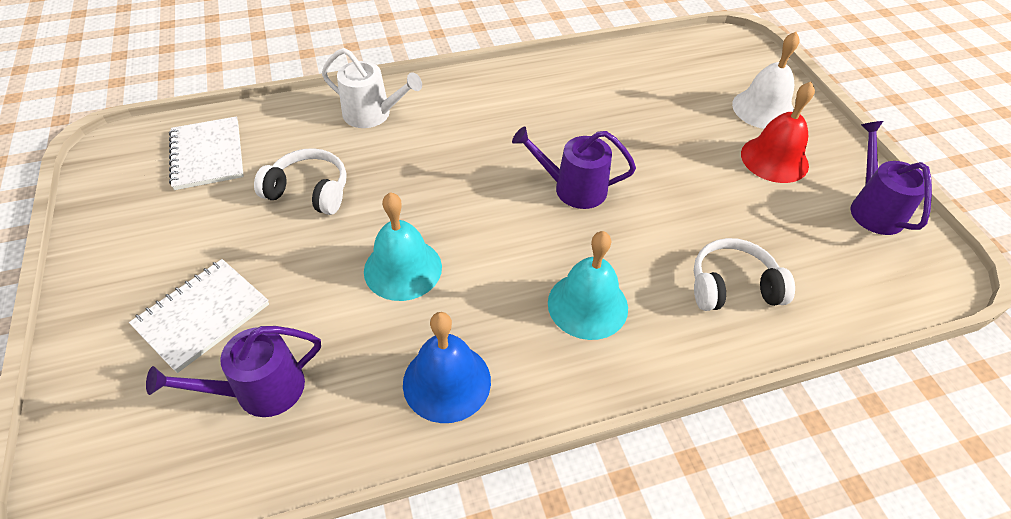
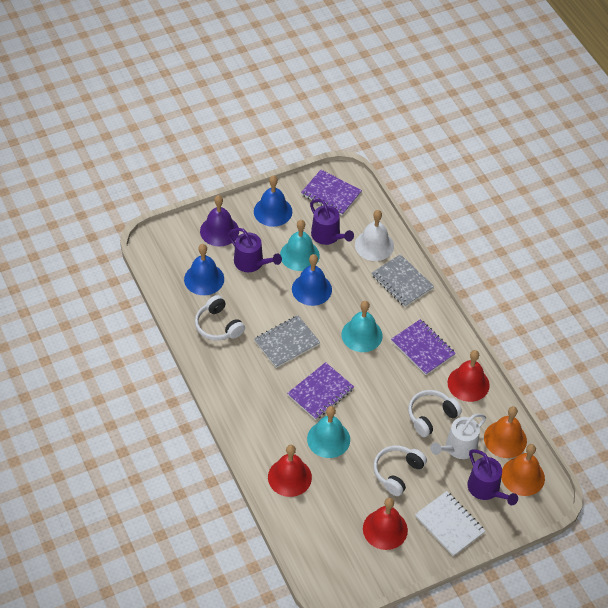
blue bell: [403,312,491,423] = 1 -> [184,244,224,295] [254,176,292,227] [292,254,332,306] = 3
grey notebook: none = 0 -> [254,315,320,368] [372,254,434,307] = 2
orange bell: none = 0 -> [484,406,527,458] [501,444,545,496] = 2
purple bell: none = 0 -> [200,195,239,247] = 1
purple notebook: none = 0 -> [287,362,354,420] [301,170,362,215] [391,319,456,375] = 3
red bell: [741,82,815,183] = 1 -> [268,445,312,497] [363,498,408,550] [448,350,490,402] = 3
turquoise bell: [364,192,442,301] [548,231,628,340] = 2 -> [280,220,320,271] [307,406,350,458] [341,301,383,352] = 3
white headphones: [254,148,346,215] [694,238,795,311] = 2 -> [195,295,245,341] [373,446,427,496] [408,390,462,437] = 3
white notebook: [129,259,269,373] [169,116,244,190] = 2 -> [415,491,485,556] = 1

